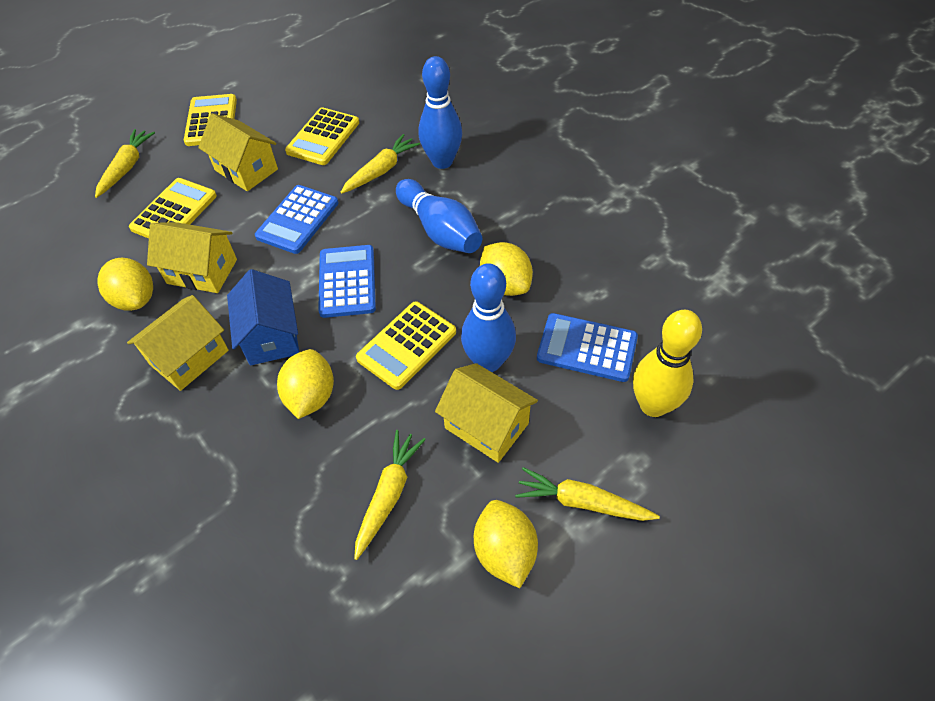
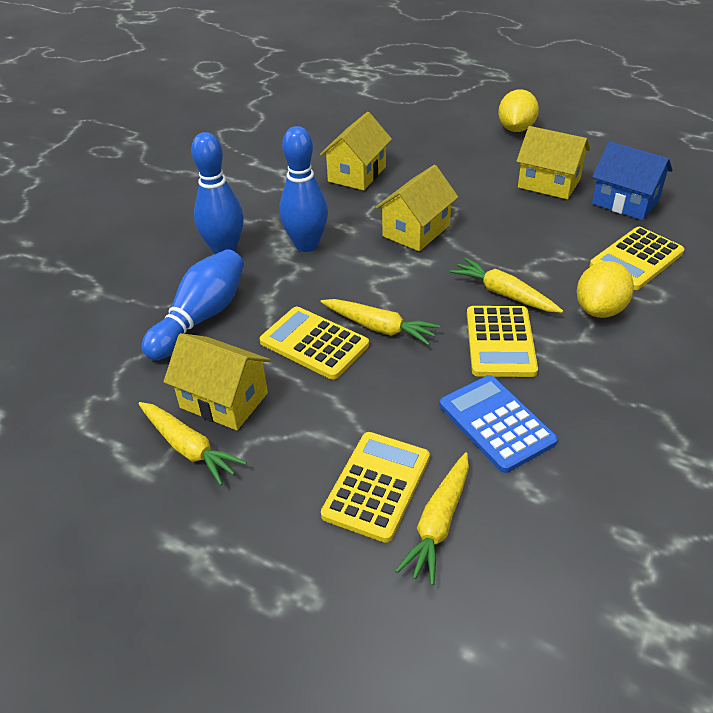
blue calculator: [255,185,339,254] [318,245,376,318] [537,313,638,382] = 3 -> [440,375,558,473] = 1
yellow bowling pin: [633,310,702,417] = 1 -> none = 0
yellow lemon: [97,258,153,311] [277,349,334,419] [474,500,538,588] [480,242,533,296] = 4 -> [498,89,539,132] [577,261,634,318] = 2

